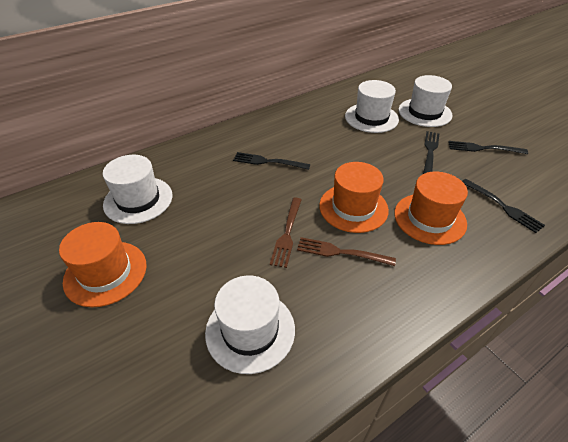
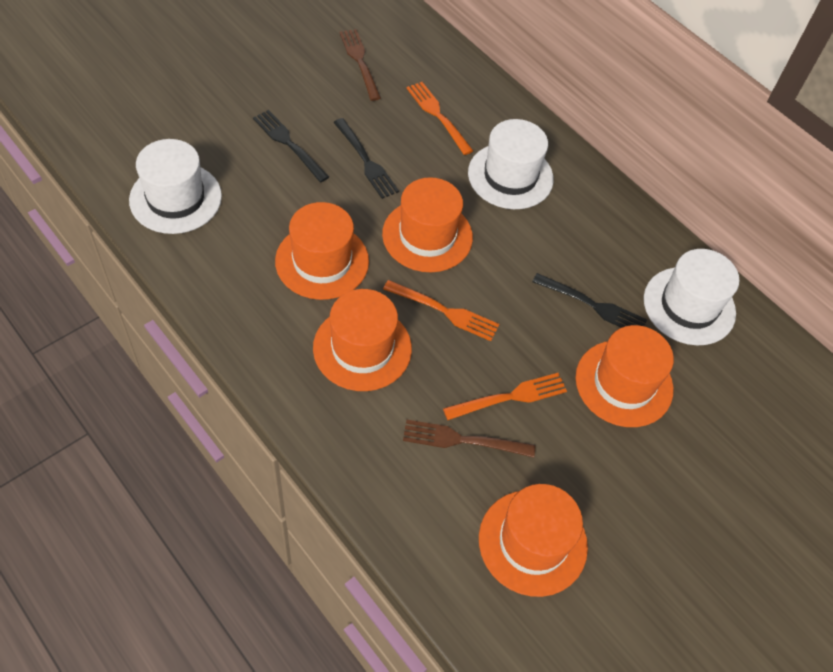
black fork: [233,152,310,170] [423,131,439,174] [448,141,528,154] [462,179,545,233] = 4 -> [253,110,329,183] [333,118,399,199] [532,273,647,328] = 3
orange fork: none = 0 -> [383,280,499,341] [406,82,473,155] [443,373,567,420] = 3
orange hat: [59,222,147,307] [319,162,389,233] [394,172,468,245] = 3 -> [275,202,369,300] [313,289,412,391] [382,177,473,272] [479,484,588,597] [576,325,674,427] = 5
white hat: [103,155,173,224] [205,276,295,374] [345,80,399,133] [399,75,453,127] = 4 -> [129,139,222,234] [468,119,554,209] [644,249,739,345] = 3

